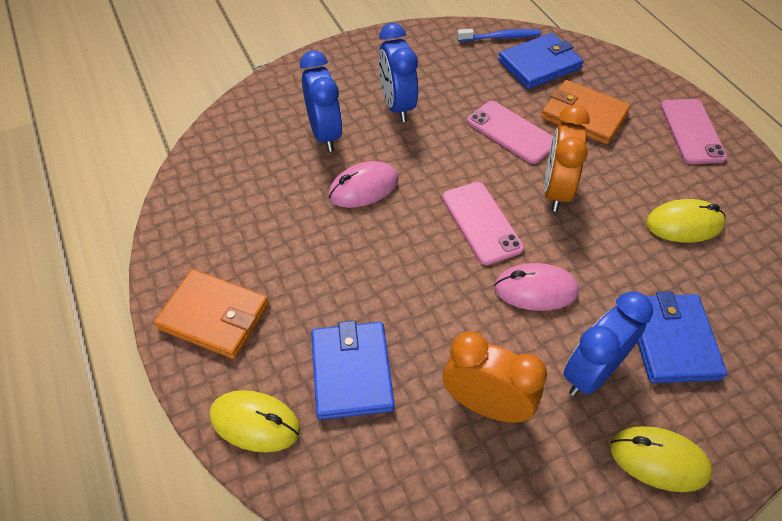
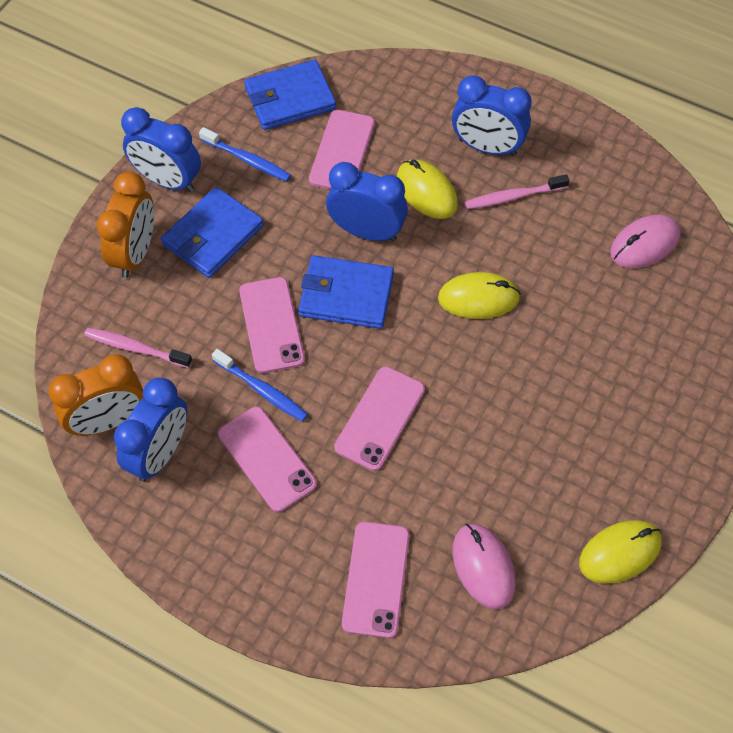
blue clock: [300,50,342,152] [378,23,418,122] [564,291,653,396] = 3 -> [114,378,187,482] [121,107,201,192] [326,162,408,242] [452,75,532,156] = 4
blue toothbrush: [457,29,541,42] = 1 -> [199,127,291,182] [212,349,308,422] = 2
orange wallet: [154,269,269,359] [541,80,631,145] = 2 -> none = 0
pink phone: [442,182,524,265] [467,101,553,164] [660,99,727,164] = 3 -> [218,407,317,512] [239,277,305,373] [309,110,375,189] [334,366,425,471] [342,522,410,638] = 5
pink toothbrush: none = 0 -> [84,328,192,368] [465,174,570,209] = 2

